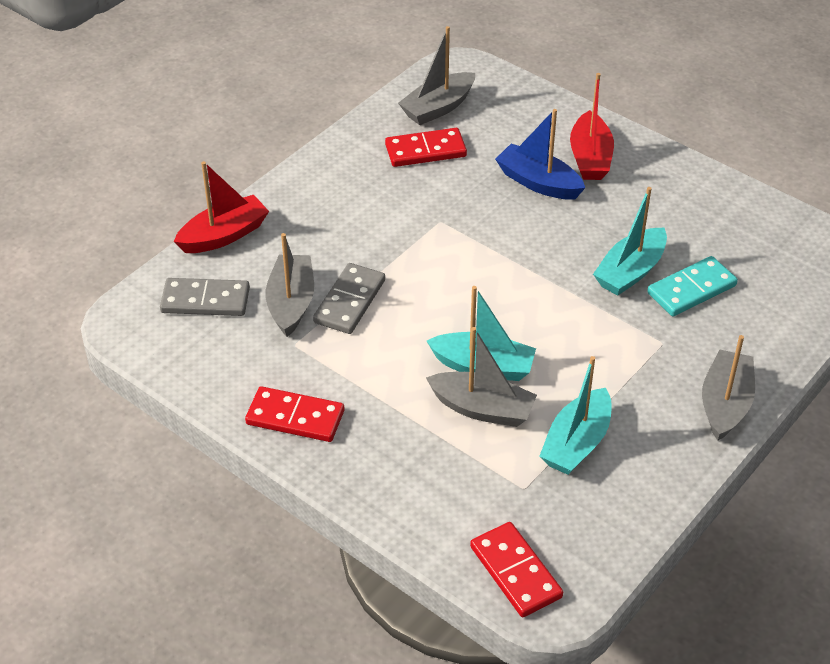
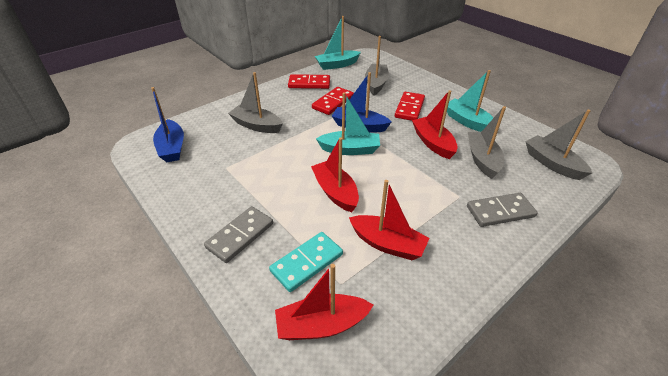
blue boat: [495,109,585,200] = 1 -> [151,87,184,162] [332,72,392,132] = 2
red boat: [174,161,269,253] [570,73,614,180] = 2 -> [275,264,373,340] [311,137,359,212] [349,180,430,260] [412,90,458,159] = 4

